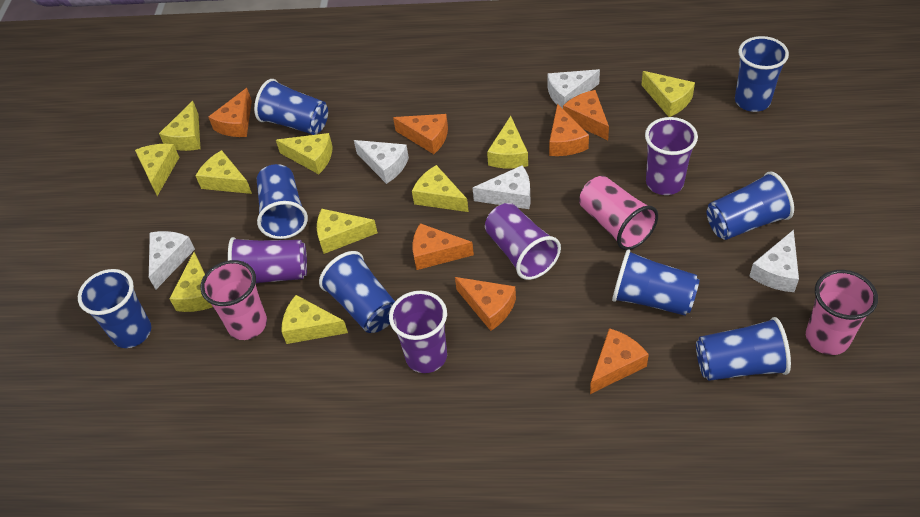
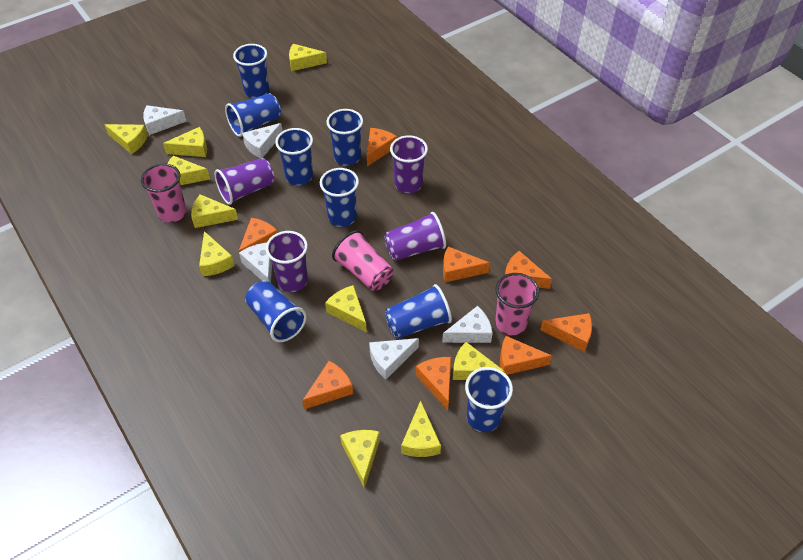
orange cheese: [208,88,252,137] [393,114,448,154] [413,223,474,270] [455,277,516,331] [549,104,589,156] [563,90,609,140] [590,328,649,394] = 7 -> [238,218,278,260] [302,361,353,409] [367,128,397,167] [416,357,451,410] [443,246,490,282] [500,336,552,375] [505,251,552,289] [540,313,592,352] = 8

